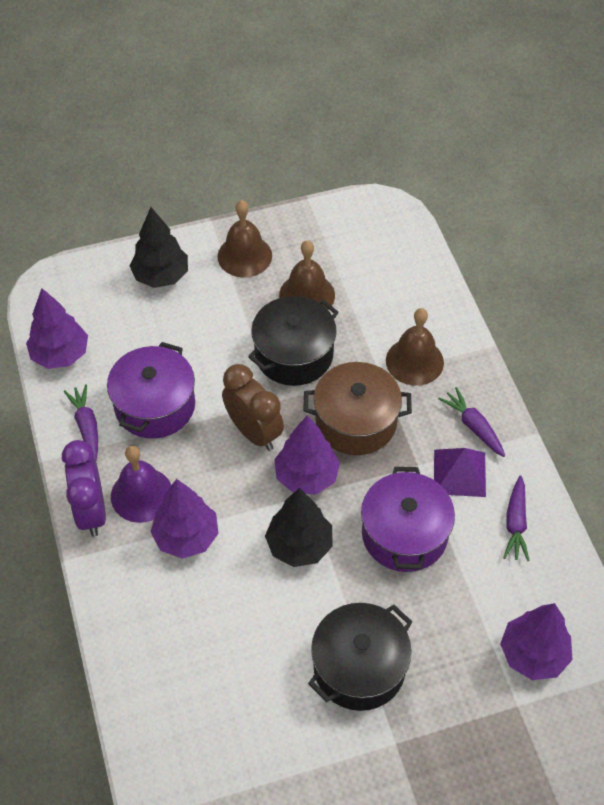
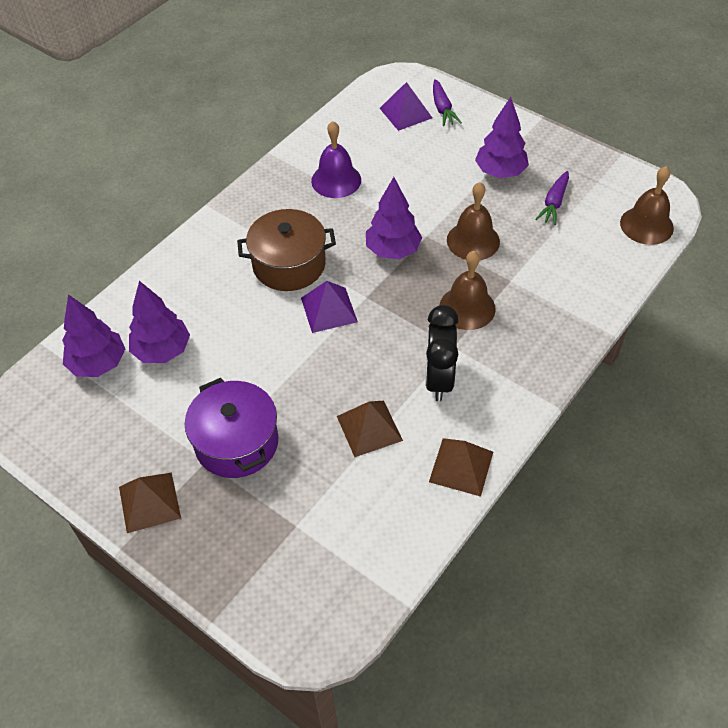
black clock: none = 0 -> [425,305,459,401] = 1
black pot: [248,296,339,386] [308,603,412,711] = 2 -> none = 0
black tree: [129,207,188,288] [265,488,333,567] = 2 -> none = 0
brown clock: [222,364,284,451] = 1 -> none = 0
brown pyramid: none = 0 -> [119,473,181,533] [337,401,403,457] [429,438,493,497] = 3
purple carrot: [64,384,98,460] [438,387,505,457] [503,475,530,561] = 3 -> [433,79,462,126] [535,171,569,225] = 2
purple clock: [62,440,106,537] = 1 -> none = 0
purple pot: [107,342,195,439] [361,467,455,572] = 2 -> [185,378,279,478] = 1
purple pyramid: [434,448,486,497] = 1 -> [301,281,358,333] [379,82,432,131] = 2

